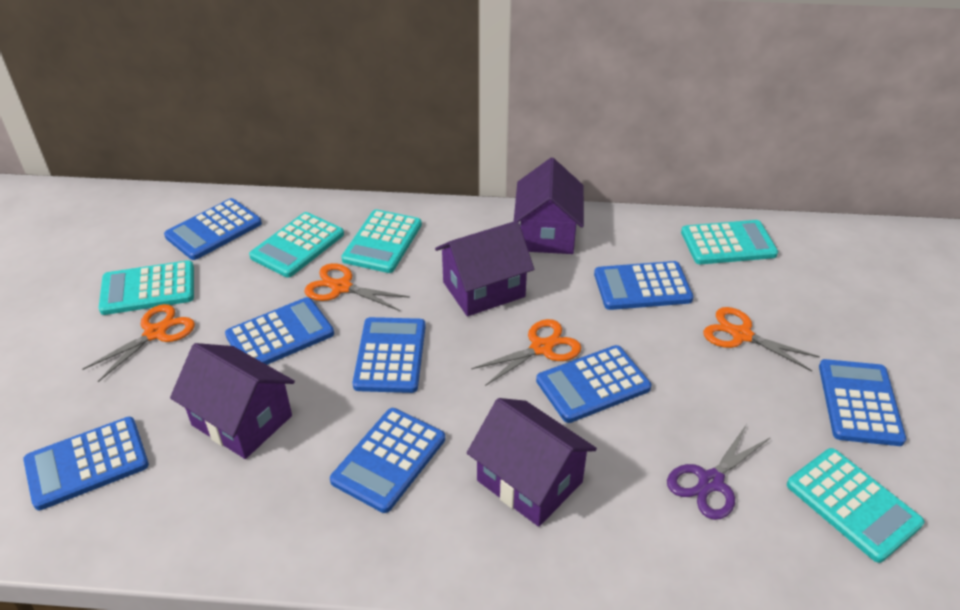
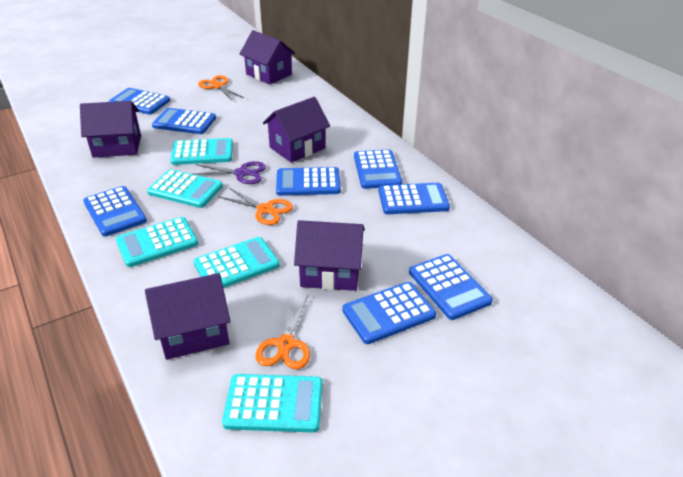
orange scissors: [82,304,195,382] [304,263,410,311] [471,319,581,386] [703,307,820,371] = 4 -> [198,75,244,101] [218,188,293,225] [255,296,310,369] = 3
purple house: [170,343,295,459] [435,221,534,316] [467,398,597,527] [514,158,584,254] = 4 -> [80,101,141,158] [145,273,230,360] [240,30,295,84] [263,97,330,163] [294,220,365,291] = 5

